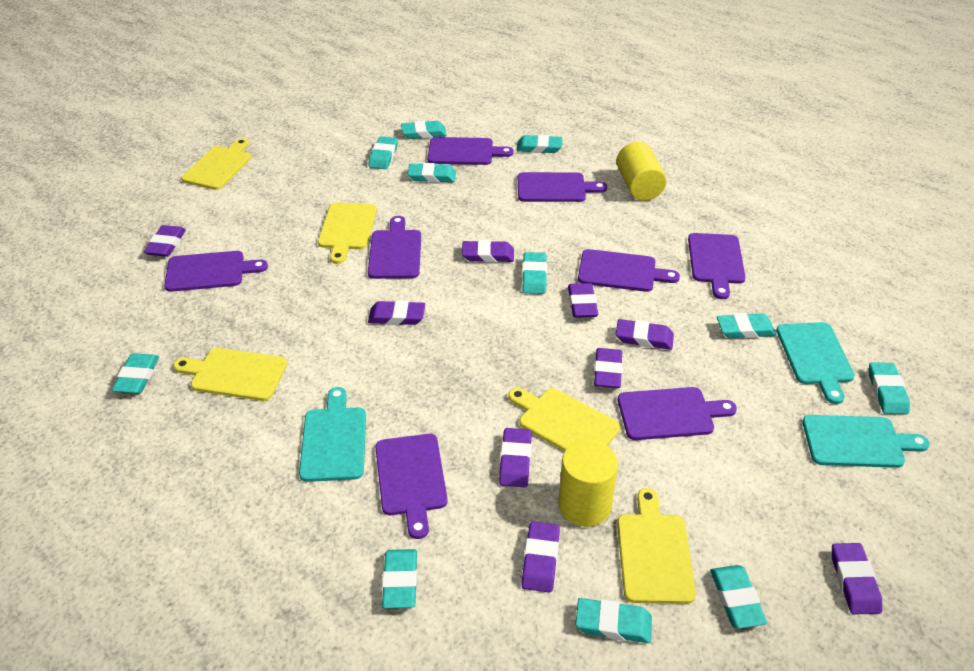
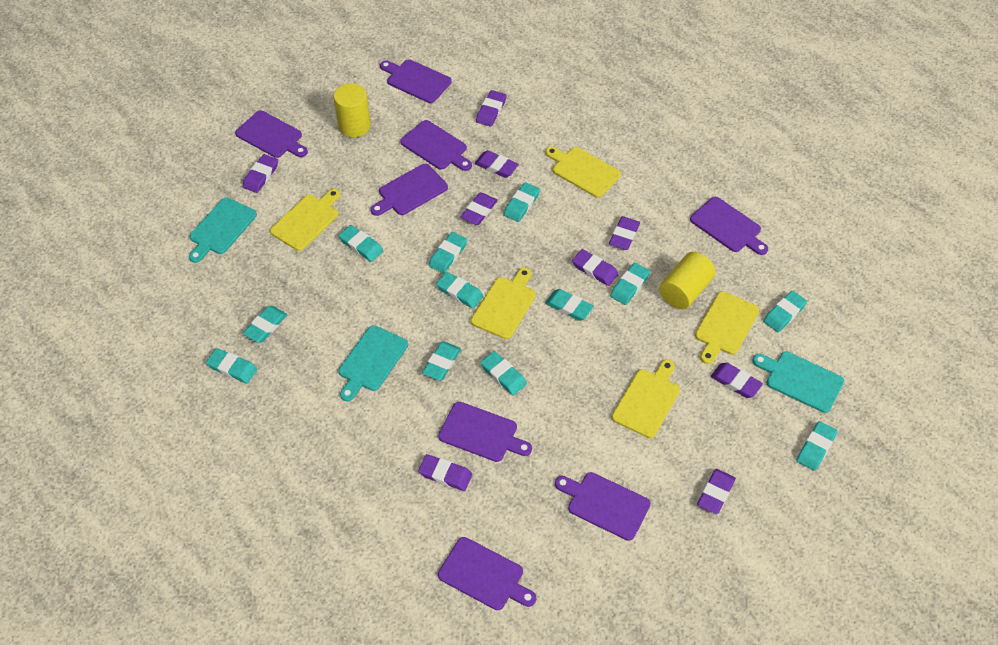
turquoise eraser: [112,353,159,394] [368,136,398,169] [382,549,417,608] [401,121,447,139] [408,163,456,183] [516,135,562,153] [522,252,547,294] [575,598,652,643] [710,565,767,629] [717,313,776,338] [869,362,910,414] = 11 -> [206,348,257,384] [243,306,288,343] [339,225,383,262] [422,342,461,381] [429,232,467,273] [436,272,484,308] [480,351,527,395] [504,182,540,222] [545,289,594,321] [610,263,650,305] [763,291,807,332] [796,421,838,471] = 12

